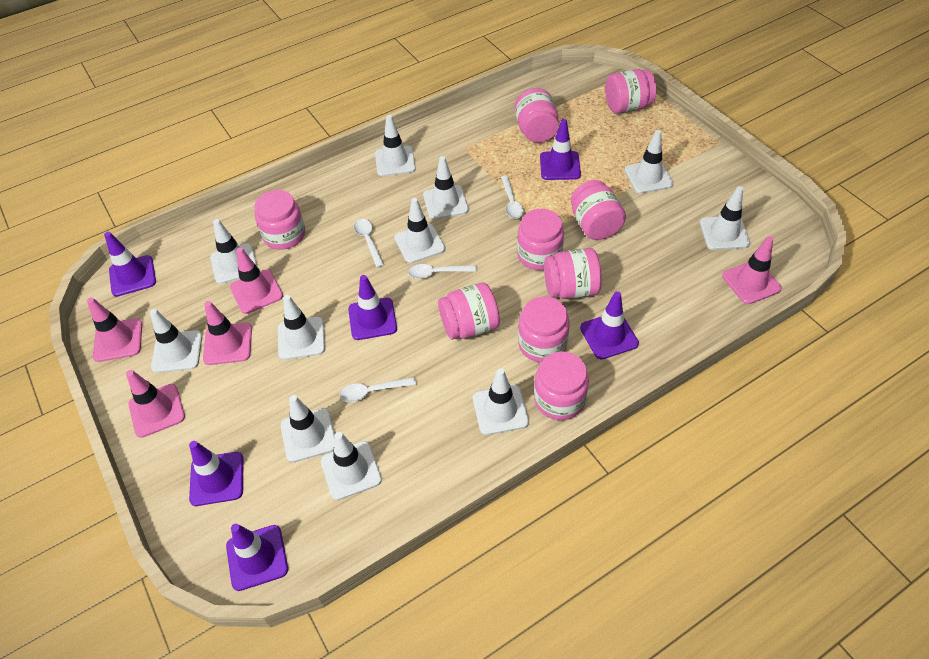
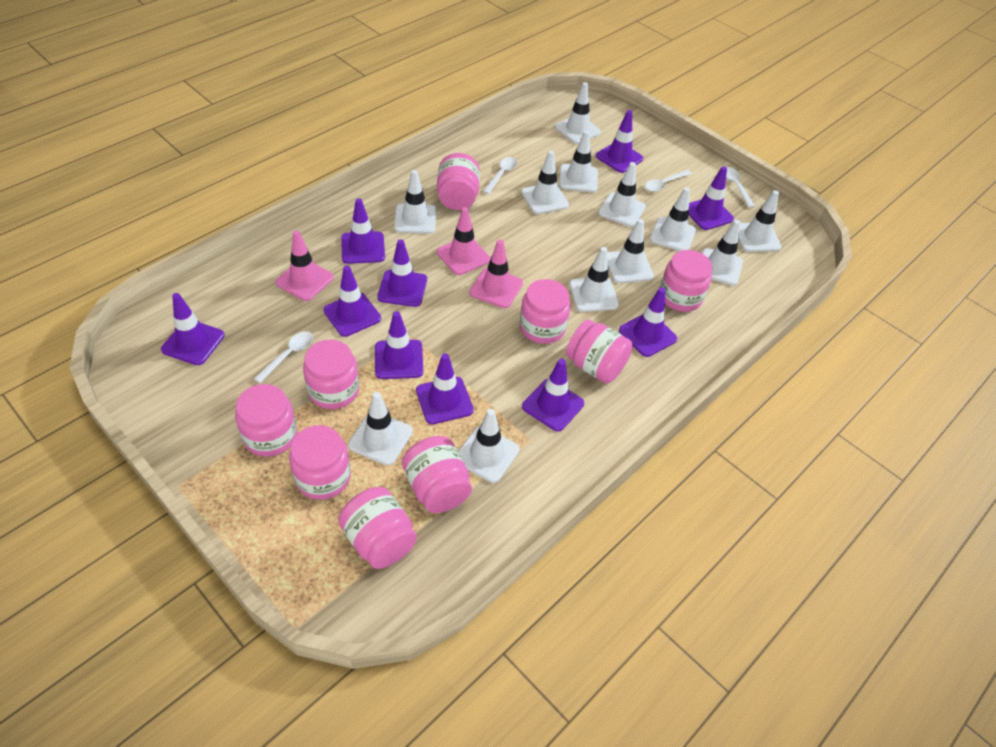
pink traffic cone: [87,297,142,362] [126,370,185,438] [203,301,252,365] [230,247,283,314] [722,236,782,304] = 5 -> [275,230,334,301] [437,207,490,275] [470,240,523,308] = 3
purple traffic cone: [104,232,156,297] [189,441,244,506] [226,524,288,591] [348,275,397,340] [540,119,581,180] [580,291,639,359] = 6 -> [161,293,225,365] [323,266,381,337] [341,198,385,264] [375,311,423,379] [377,239,427,307] [416,353,474,424] [522,359,584,432] [596,110,643,173] [619,287,677,357] [689,166,734,230] = 10
white traffic cone: [150,309,202,373] [210,219,258,284] [278,295,325,360] [281,395,335,462] [321,432,382,500] [375,115,416,176] [394,198,445,263] [423,156,469,220] [473,368,529,435] [625,130,673,193] [700,186,750,250] = 11 -> [348,392,413,466] [394,170,436,234] [458,409,519,483] [521,151,569,214] [555,82,601,144] [559,131,598,192] [569,247,619,312] [598,162,646,227] [607,219,654,283] [650,187,696,251] [702,220,743,286] [738,190,782,252] = 12

